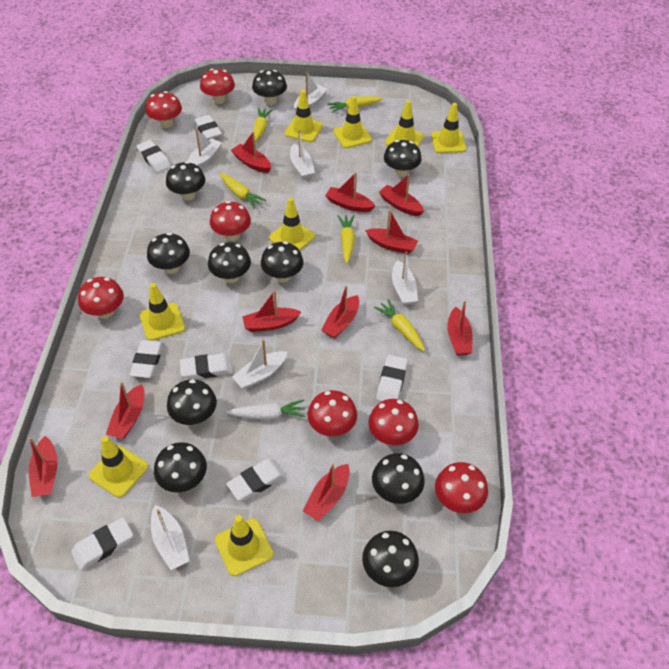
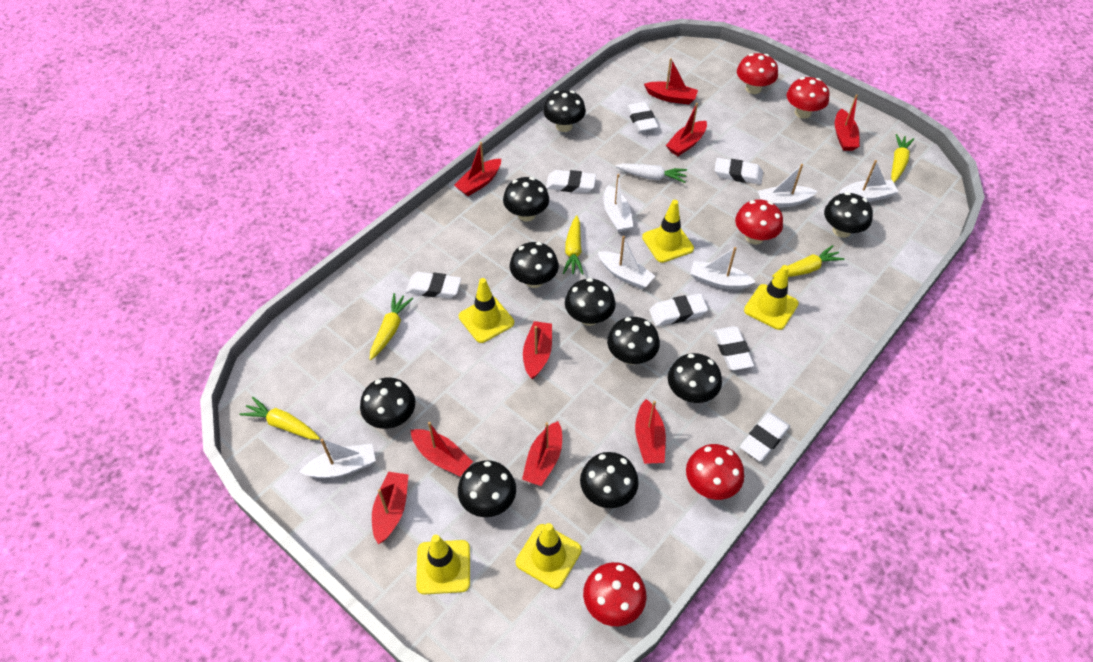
red boat: [29,436,58,497] [106,382,144,439] [231,131,271,173] [242,290,301,332] [303,463,350,521] [321,285,359,338] [325,172,375,212] [365,210,418,254] [379,174,424,216] [447,301,473,355] = 10 -> [372,472,408,544] [411,422,473,476] [454,142,501,196] [522,421,562,486] [523,321,552,379] [635,399,666,464] [644,58,698,104] [666,103,707,156] [835,95,860,151] = 9
red mushroom: [78,277,124,319] [146,91,182,128] [200,69,235,104] [210,201,251,241] [307,390,357,437] [368,399,419,445] [435,462,488,513] = 7 -> [583,562,646,626] [686,444,744,500] [735,199,783,245] [737,53,778,94] [787,77,830,119] = 5
yellow traffic cone: [89,436,148,498] [140,283,185,341] [215,515,273,576] [269,197,315,250] [285,90,323,142] [333,96,372,148] [385,100,424,146] [431,103,466,153] = 8 -> [416,535,470,594] [459,278,514,343] [516,523,582,589] [642,200,694,263] [744,265,799,330] = 5

